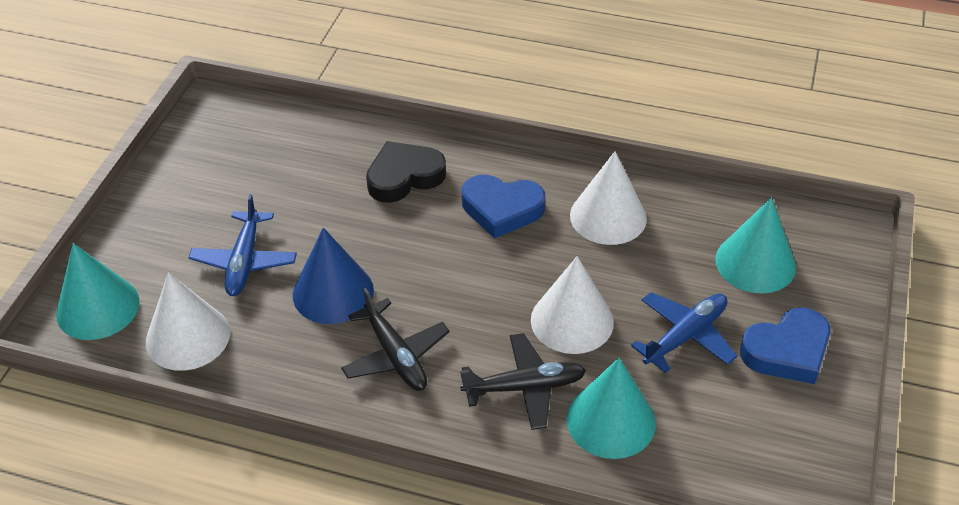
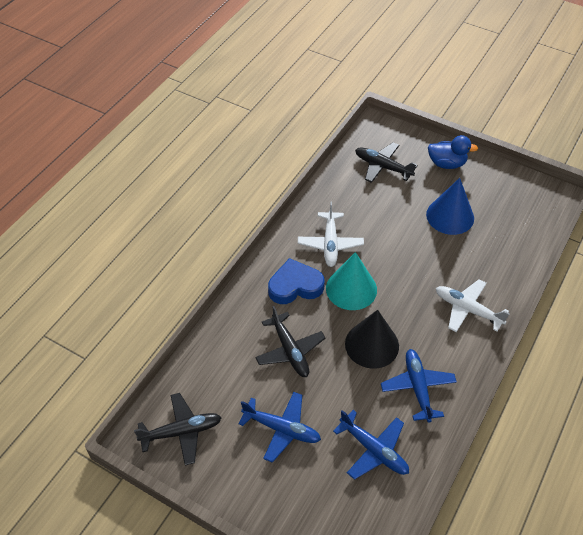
black cone: none = 0 -> [345,310,399,369] = 1
black heart: [366,141,446,203] = 1 -> none = 0
black plane: [341,288,450,391] [460,333,586,430] = 2 -> [134,393,222,465] [255,306,326,377] [355,142,418,183] = 3
blue duck: none = 0 -> [428,135,478,169] = 1
blue heart: [462,175,545,239] [740,307,831,384] = 2 -> [268,258,325,304] = 1
blue plane: [189,194,297,296] [631,292,737,373] = 2 -> [239,392,321,463] [333,410,409,480] [381,349,457,423] = 3
turquoise cone: [56,243,140,340] [566,358,656,459] [715,198,796,294] = 3 -> [326,252,377,310] = 1
white cone: [146,273,230,371] [531,256,614,354] [570,151,647,245] = 3 -> none = 0
white plane: none = 0 -> [298,202,364,267] [436,279,510,332] = 2

